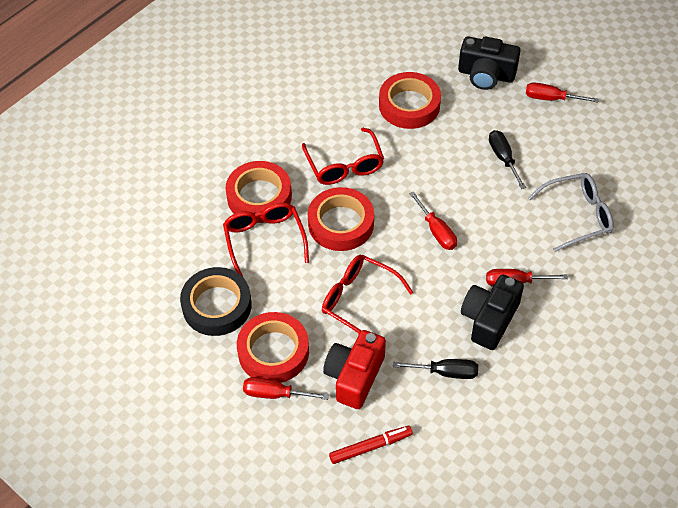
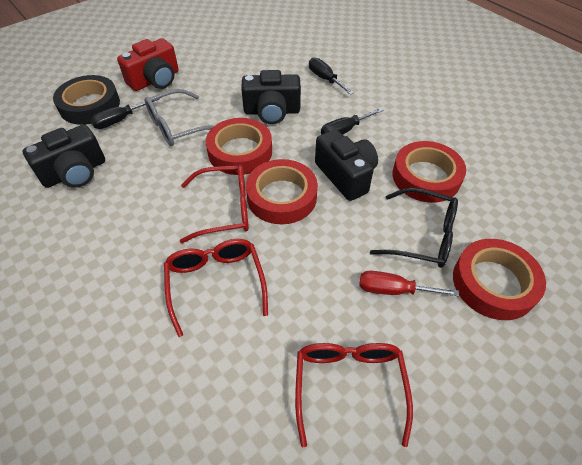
black camera: [458,36,520,90] [461,274,524,350] = 2 -> [23,124,105,188] [241,70,301,124] [315,130,378,201] = 3
black glasses: none = 0 -> [370,188,458,268] = 1
black screwdriver: [393,359,478,379] [489,130,526,189] = 2 -> [90,98,160,129] [309,57,354,95] [321,108,383,135] = 3
red marker: [329,426,413,464] = 1 -> none = 0
red screwdriver: [243,377,329,400] [409,191,457,250] [486,269,568,287] [526,82,598,103] = 4 -> [360,271,459,297] = 1

